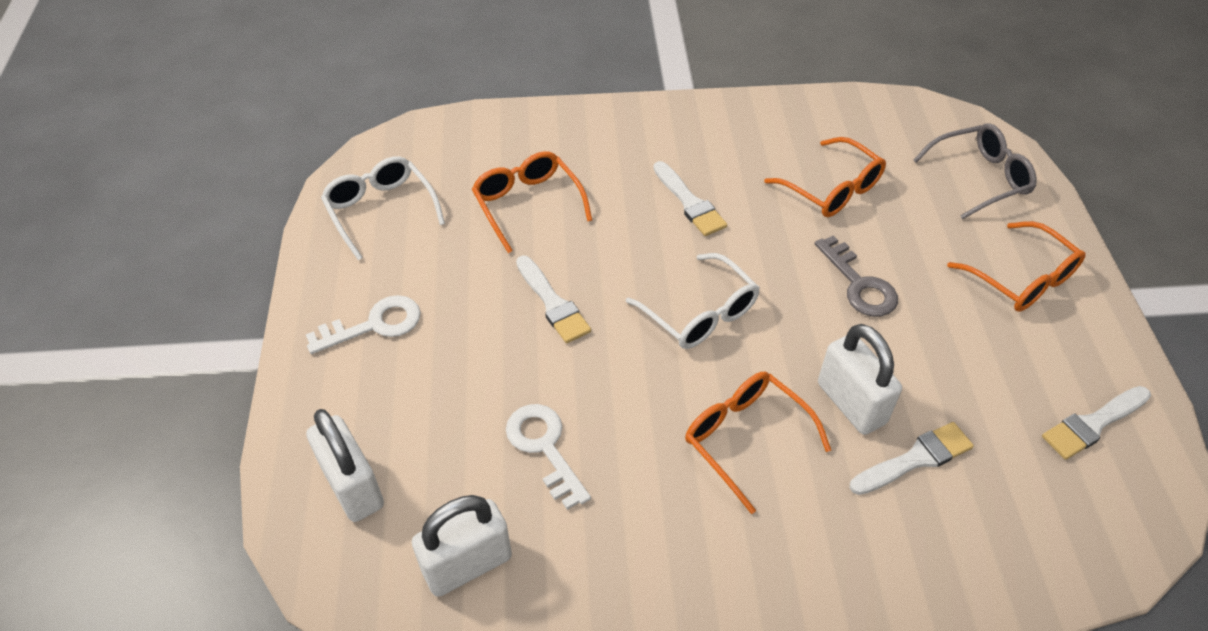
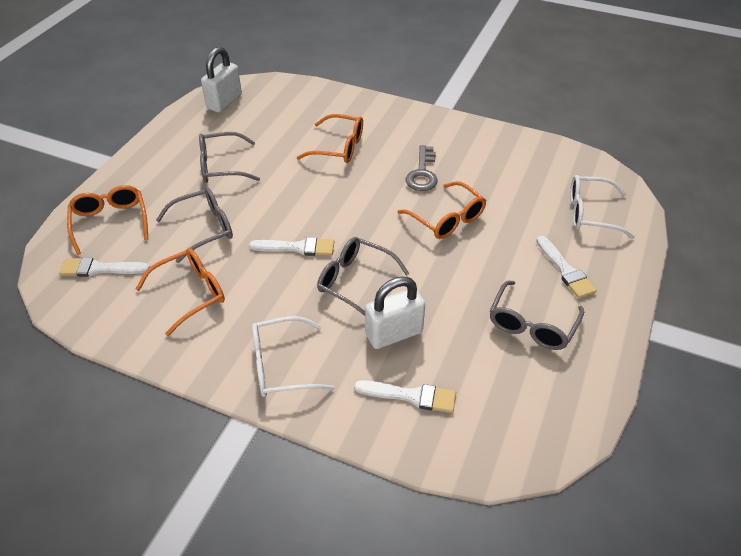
grey glasses: [913,123,1036,219] = 1 -> [156,188,233,263] [199,132,260,183] [317,237,409,316] [490,281,584,350] = 4
white key: [306,295,421,354] [506,404,591,510] = 2 -> none = 0
white padlock: [306,409,384,522] [412,495,512,597] [818,324,902,435] = 3 -> [201,47,242,112] [365,276,425,349] = 2

